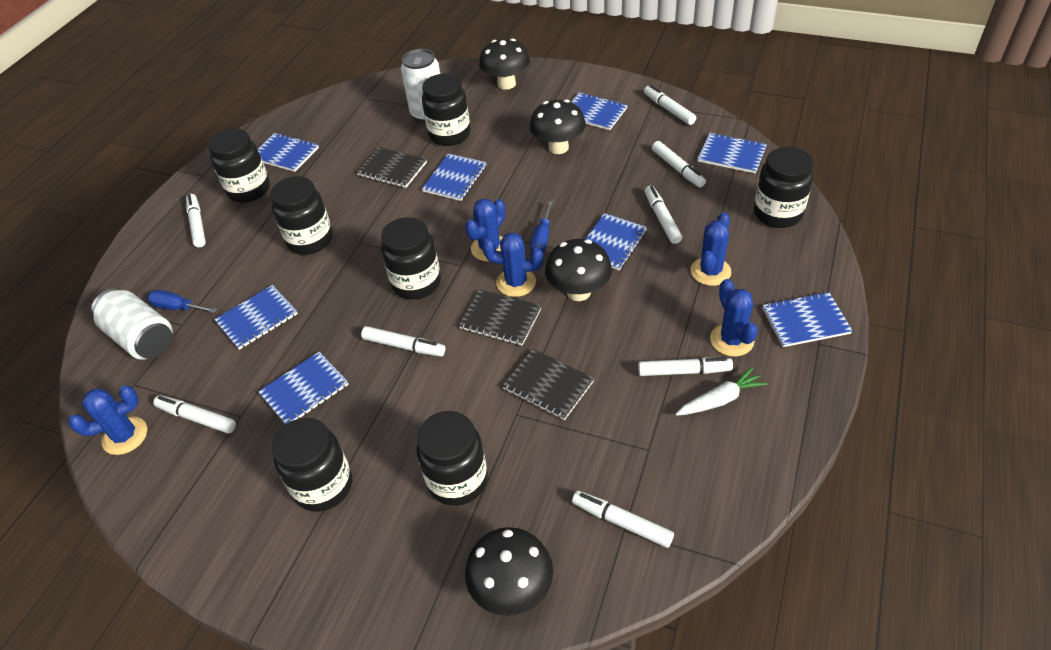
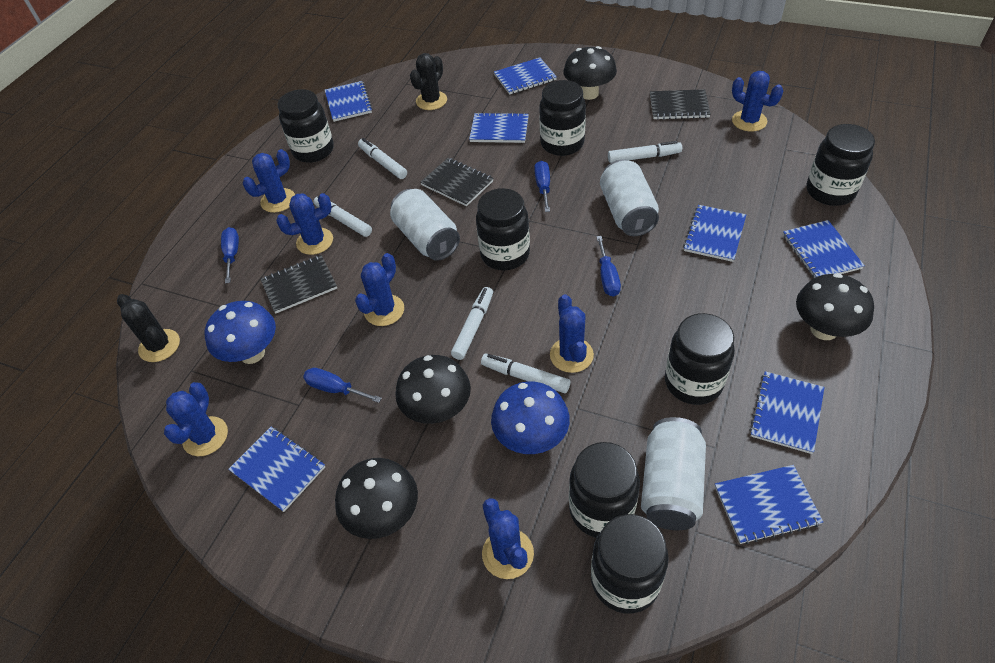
black cactus: none = 0 -> [117,294,180,362] [410,53,447,110] = 2
blue cactus: [68,385,147,455] [465,199,505,261] [482,232,543,297] [690,212,731,286] [710,279,758,357] = 5 -> [164,382,228,456] [243,149,295,213] [276,193,333,255] [355,253,404,326] [482,498,534,579] [550,294,594,373] [732,71,783,132] = 7
blue mushroom: none = 0 -> [205,301,276,364] [491,382,570,454] = 2
blue screwdriver: [147,290,217,313] [530,201,553,252] = 2 -> [221,227,239,284] [303,368,382,403] [534,161,550,212] [596,236,621,297] = 4
white can: [91,288,173,360] [401,49,440,122] = 2 -> [390,189,460,261] [600,159,659,236] [641,417,706,530] = 3
white carrot: [676,367,768,416] = 1 -> none = 0
white marker: [153,395,236,433] [186,194,206,247] [361,326,445,357] [572,491,674,548] [638,357,733,376] [644,85,696,125] [645,186,682,244] [652,141,706,188] = 8 -> [313,196,372,237] [358,138,407,179] [451,287,493,360] [481,353,570,393] [608,141,682,163] = 5

